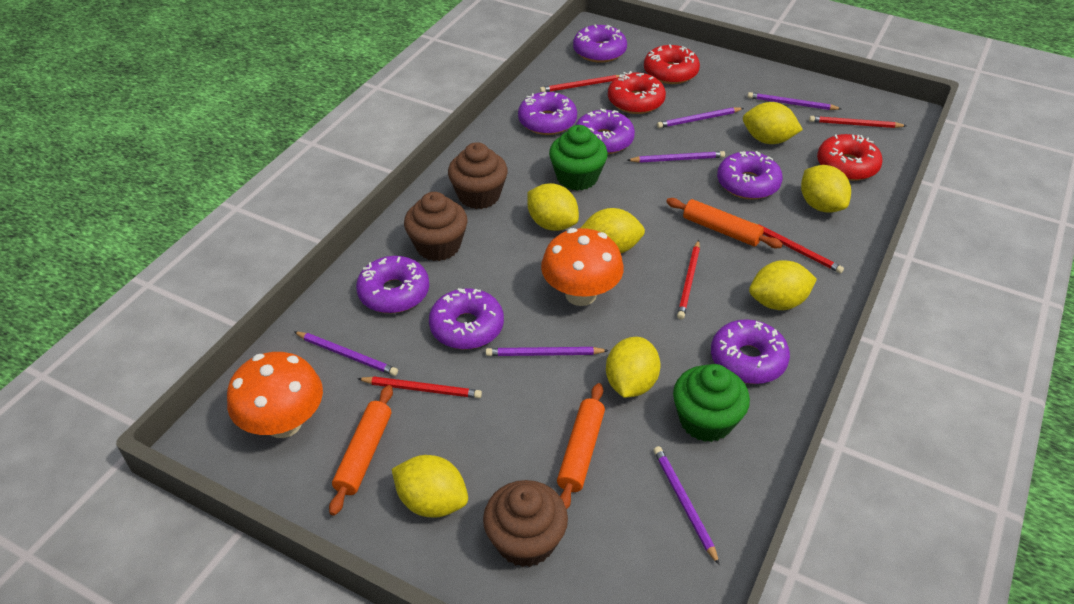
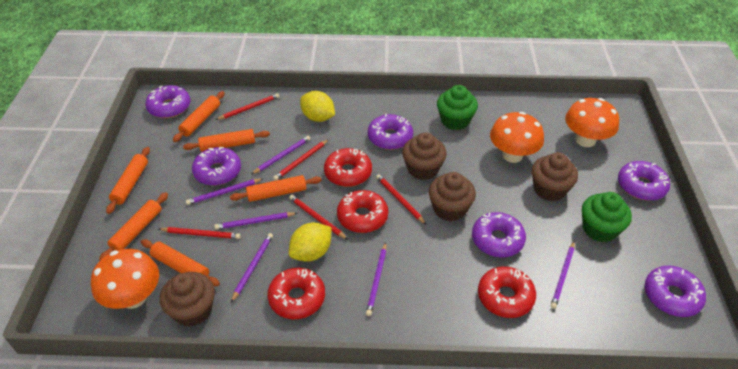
brown cupcake: [404,192,467,261] [448,142,508,209] [483,480,568,567] = 3 -> [160,272,215,327] [402,132,447,180] [429,172,476,221] [532,153,578,201] = 4
orange mushroom: [227,352,323,438] [541,228,624,306] = 2 -> [91,249,159,309] [490,112,544,163] [565,98,619,147] = 3
orange rolling pin: [329,385,393,516] [557,383,605,509] [666,198,783,248] = 3 -> [99,192,168,261] [106,147,150,214] [141,239,220,286] [173,91,225,142] [183,129,270,152] [230,175,322,202] = 6
purple donut: [356,256,429,313] [429,288,504,349] [518,92,577,135] [573,24,627,63] [576,109,635,154] [711,319,790,384] [717,151,783,200] = 7 -> [145,85,190,118] [192,147,241,186] [368,114,413,150] [472,212,526,257] [618,161,670,201] [645,266,706,317] = 6
red donut: [608,71,666,114] [644,44,700,84] [817,134,883,181] = 3 -> [267,268,325,319] [324,148,372,187] [337,190,388,233] [478,266,536,318] = 4
yellow lemon: [392,455,468,518] [527,183,579,231] [580,208,645,253] [606,337,660,398] [743,102,803,144] [749,260,817,310] [801,165,851,213] = 7 -> [289,223,332,262] [300,91,335,122] = 2

